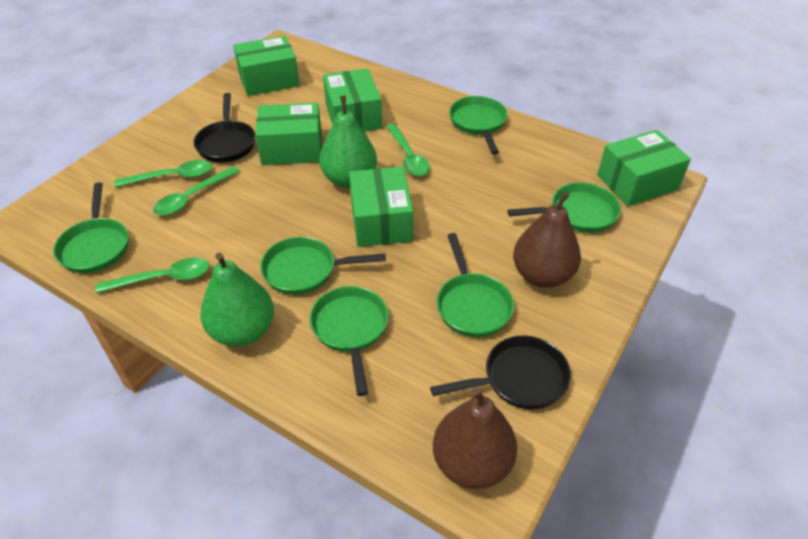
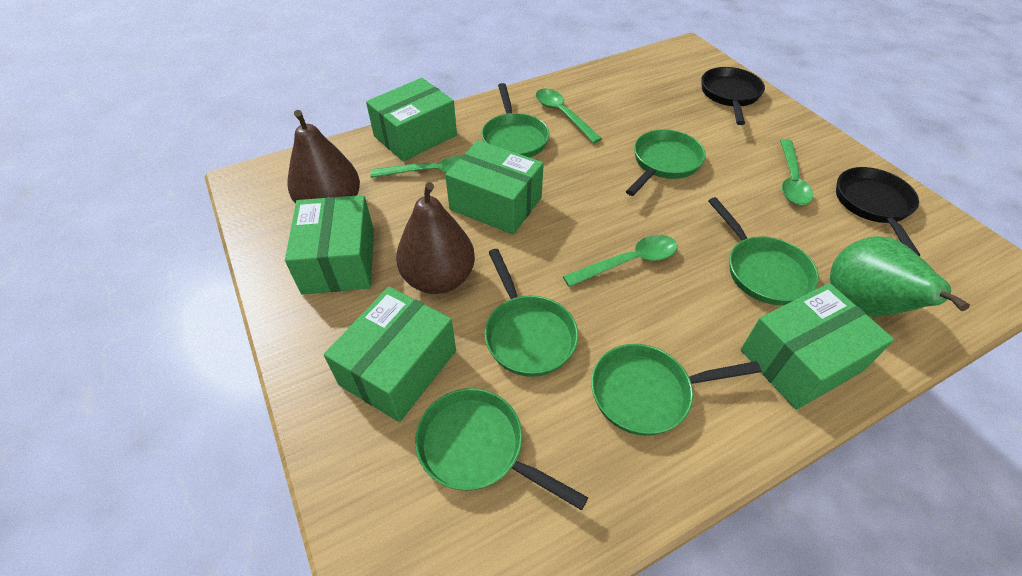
green pear: [200,252,274,347] [319,96,377,188] = 2 -> [830,236,970,317] = 1

